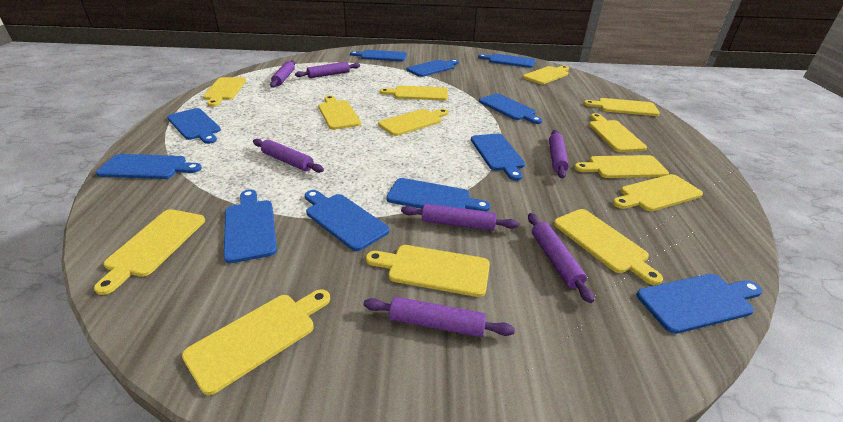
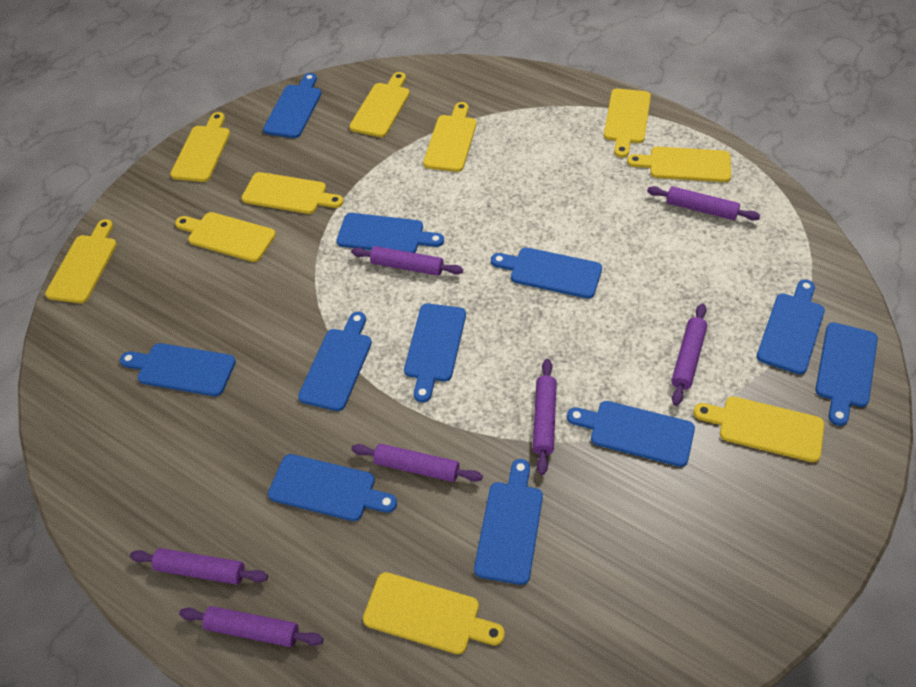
yellow cutting board: [94,209,205,295] [182,289,330,395] [203,77,246,107] [318,95,361,130] [366,245,490,297] [378,109,449,136] [380,85,448,101] [523,66,569,84] [554,209,663,285] [574,155,669,178] [584,98,660,116] [589,113,647,152] [613,174,703,211] = 13 -> [45,219,117,303] [170,112,230,182] [175,212,276,262] [242,172,344,214] [350,72,410,137] [363,572,505,654] [423,102,477,172] [604,88,651,157] [627,146,731,182] [694,396,825,462] = 10

